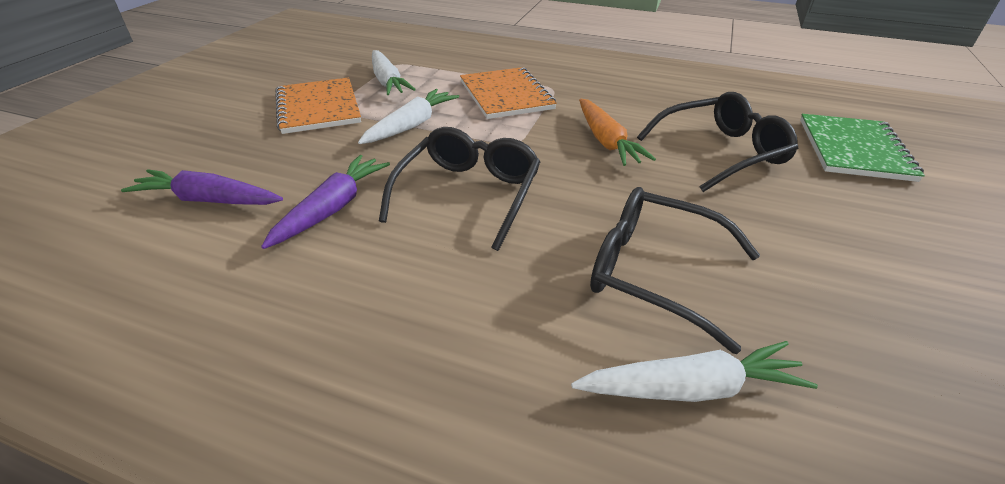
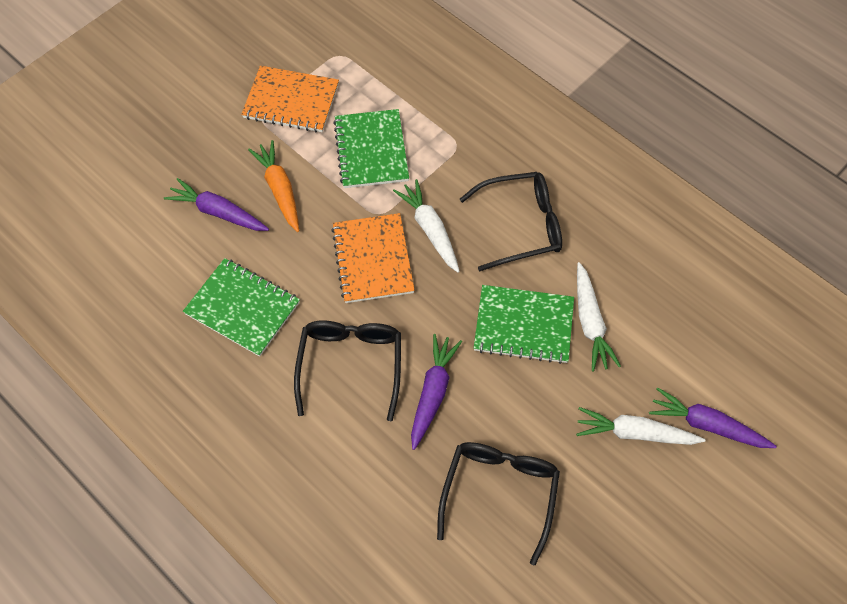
green notebook: [800,114,925,182] = 1 -> [183,258,300,357] [333,109,409,188] [474,285,574,364] = 3
purple carrot: [121,169,283,205] [261,155,390,249] = 2 -> [164,178,269,231] [411,334,462,450] [649,387,777,448] = 3

